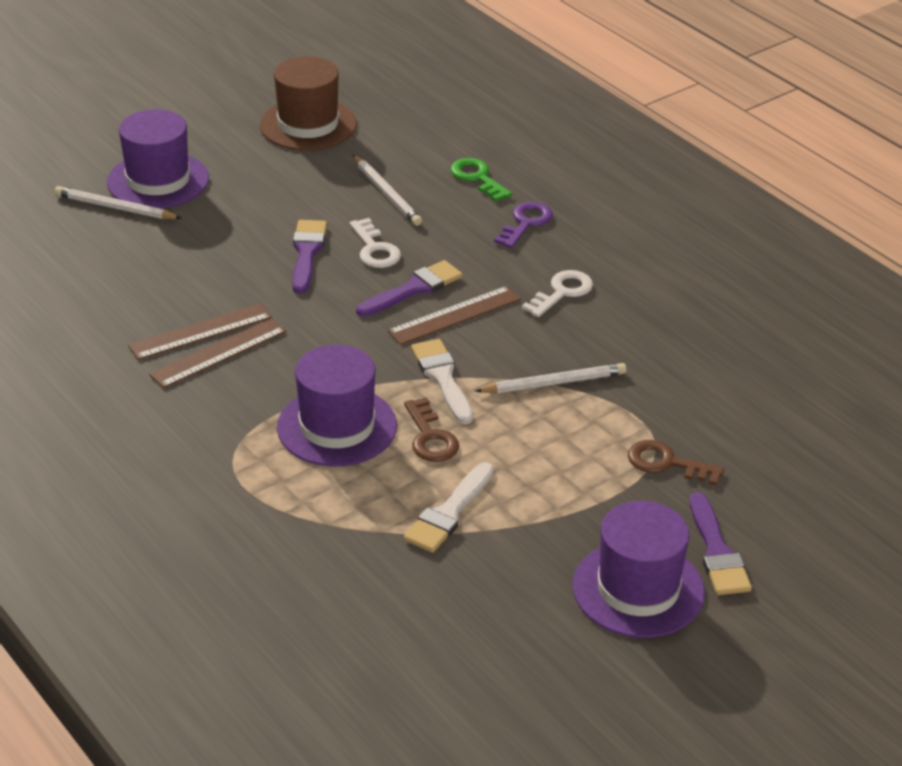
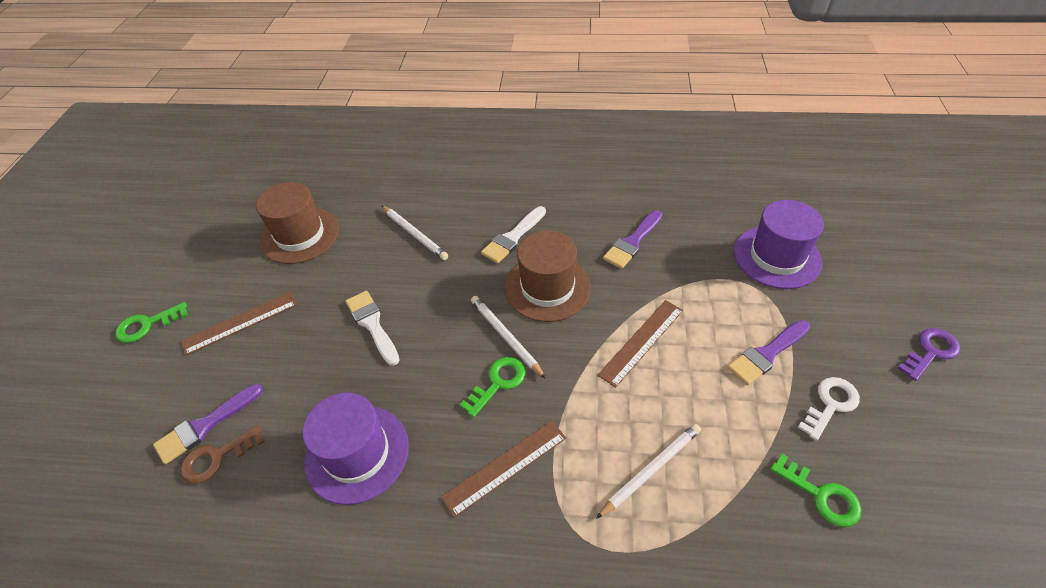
brown hat: [260,56,357,151] = 1 -> [256,182,339,264] [505,231,591,322] = 2
brown key: [404,397,459,462] [628,440,724,485] = 2 -> [180,425,265,484] = 1
green key: [451,158,512,202] = 1 -> [115,302,188,343] [460,357,525,418] [770,454,862,527] = 3
purple hat: [107,109,209,208] [277,345,397,466] [572,501,705,638] = 3 -> [302,392,409,505] [734,200,824,289] = 2
white key: [349,218,401,268] [522,270,593,317] = 2 -> [798,377,860,441] = 1

